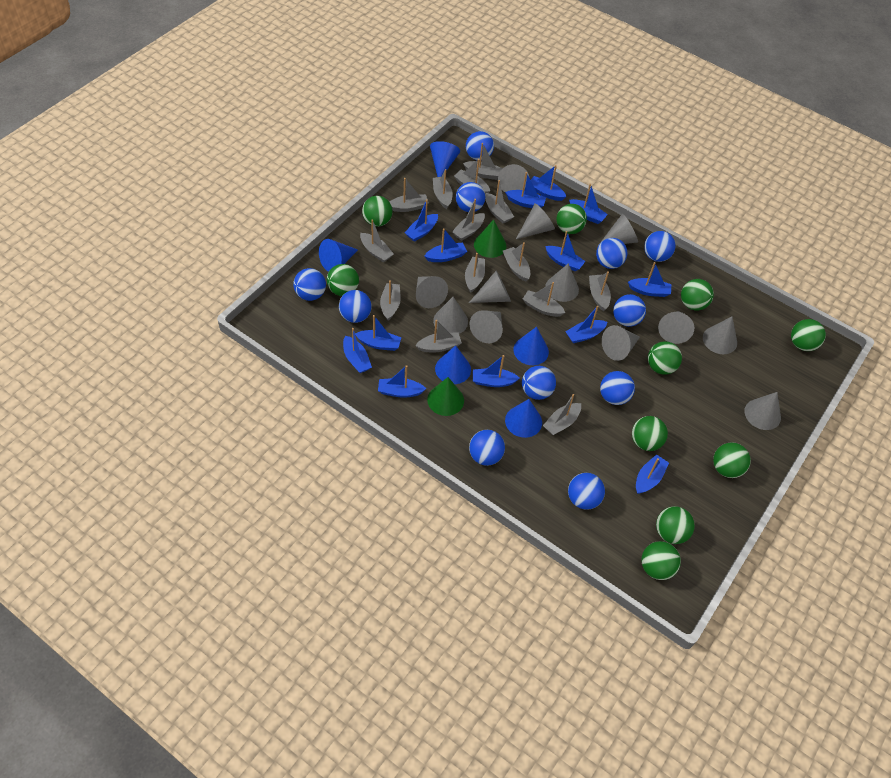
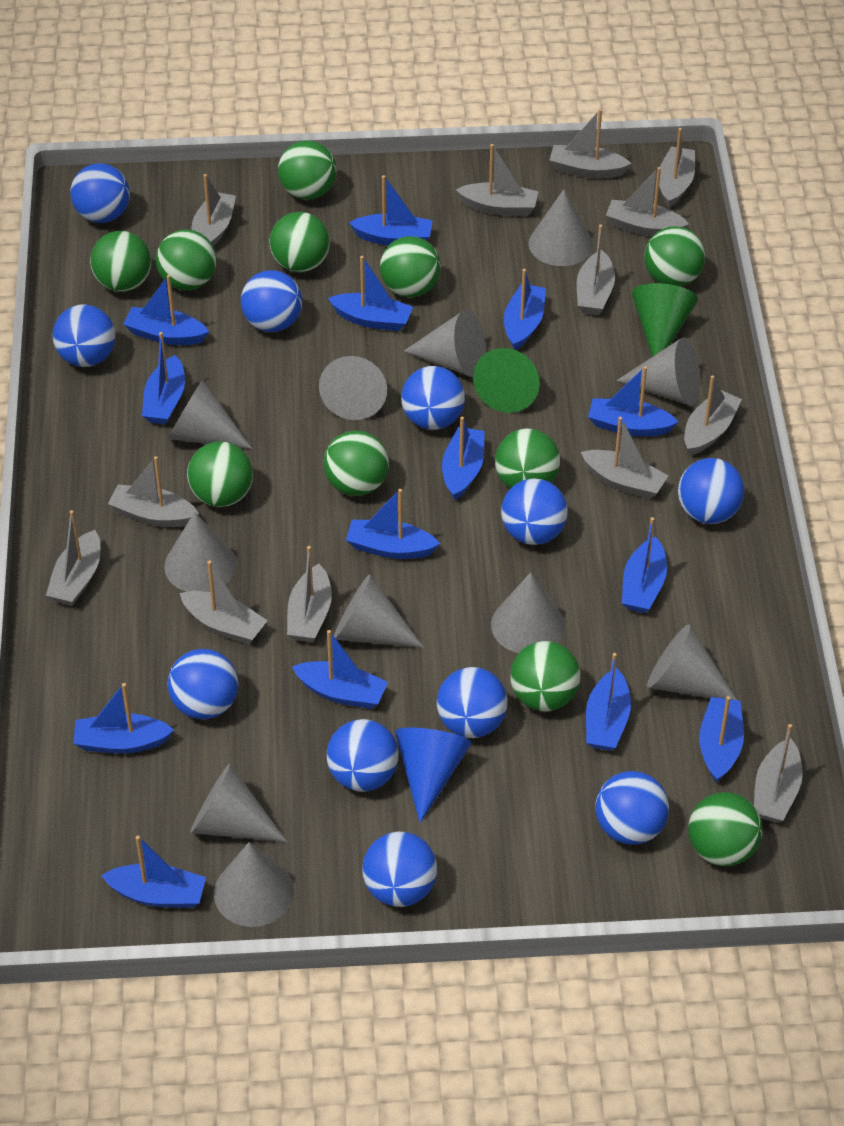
blue boat: [343,328,372,373] [355,315,402,351] [378,365,426,398] [404,199,438,242] [424,228,467,262] [473,355,520,387] [505,172,546,208] [531,165,566,201] [545,231,585,271] [565,306,607,343] [569,184,608,224] [628,262,671,297] [636,454,669,494] = 13 -> [73,683,174,753] [101,836,206,908] [123,275,209,345] [142,332,185,424] [292,630,388,709] [328,256,413,331] [346,489,440,559] [349,175,433,246] [442,416,485,500] [504,269,546,350] [586,653,631,751] [588,366,678,436] [622,517,667,613] [699,696,744,782] = 14
blue cone: [319,239,358,272] [430,141,460,177] [435,345,471,384] [505,399,542,438] [513,327,549,365] = 5 -> [395,727,472,823] = 1
green ball: [327,264,359,296] [362,196,392,227] [556,204,587,234] [632,416,668,451] [641,541,681,580] [648,341,682,375] [656,506,695,544] [681,279,714,311] [713,442,751,478] [791,319,826,351] = 10 -> [90,231,151,292] [156,229,217,290] [187,441,253,507] [270,212,330,272] [278,140,337,200] [324,430,389,496] [380,236,441,297] [495,429,560,489] [510,641,580,711] [644,226,705,287] [688,792,763,866] = 11
grey boat: [360,219,394,263] [380,280,401,320] [390,178,429,212] [415,320,462,352] [433,169,453,209] [452,199,485,241] [454,159,490,195] [463,143,503,180] [465,253,485,292] [485,180,514,223] [503,242,530,282] [523,282,565,317] [543,394,581,435] [589,271,611,311] = 14 -> [46,510,100,606] [108,456,199,527] [180,560,268,644] [192,174,236,247] [287,546,332,642] [456,144,539,216] [550,109,631,178] [577,225,615,315] [581,417,668,499] [606,167,689,236] [659,128,695,208] [684,375,742,456] [754,724,803,822] = 13
grey cone: [416,276,448,308] [433,297,468,334] [469,271,511,303] [470,310,503,343] [498,164,529,192] [516,203,555,239] [545,263,579,302] [598,214,638,246] [602,325,640,361] [658,311,694,344] [703,317,737,354] [744,392,781,430] = 12 -> [164,512,237,592] [167,379,252,449] [190,764,287,842] [214,842,294,927] [319,356,387,420] [334,574,424,648] [404,309,486,377] [491,572,565,653] [529,189,593,266] [616,337,700,406] [647,624,737,700] = 11

